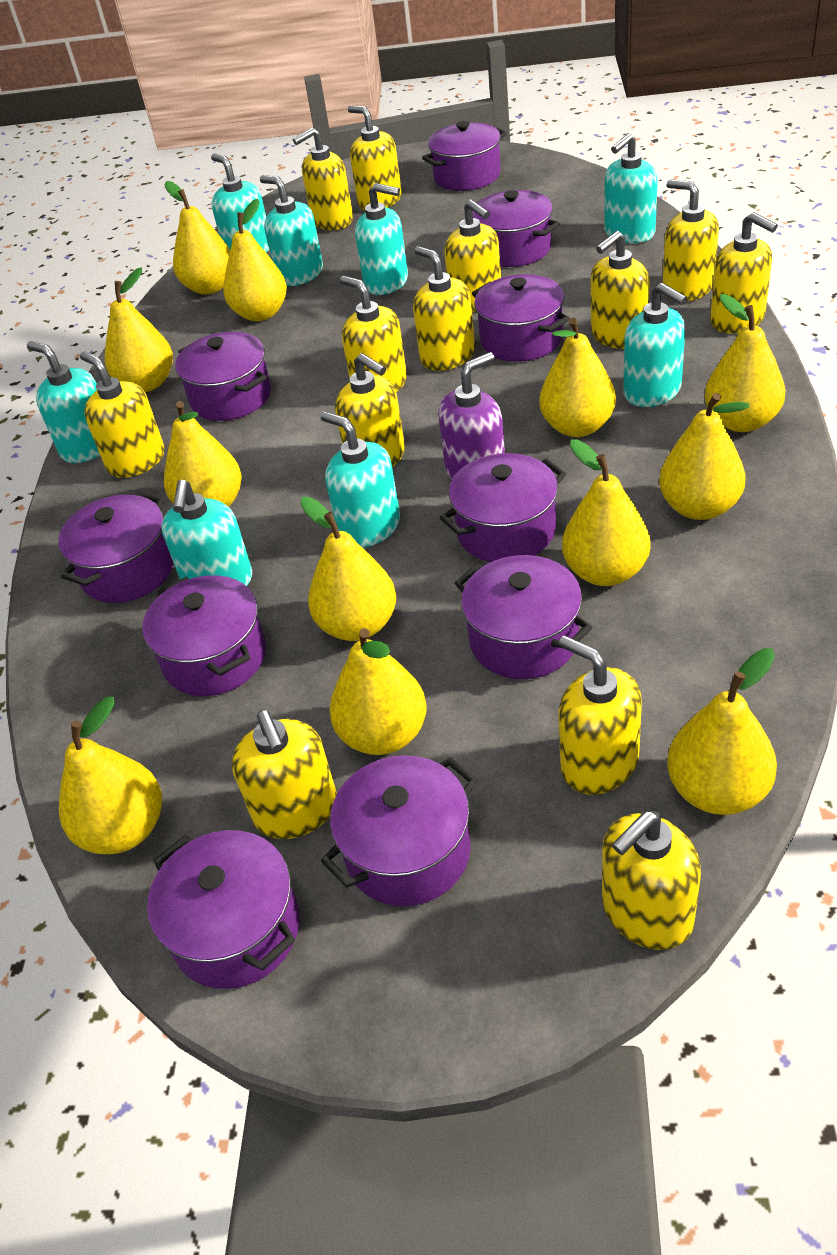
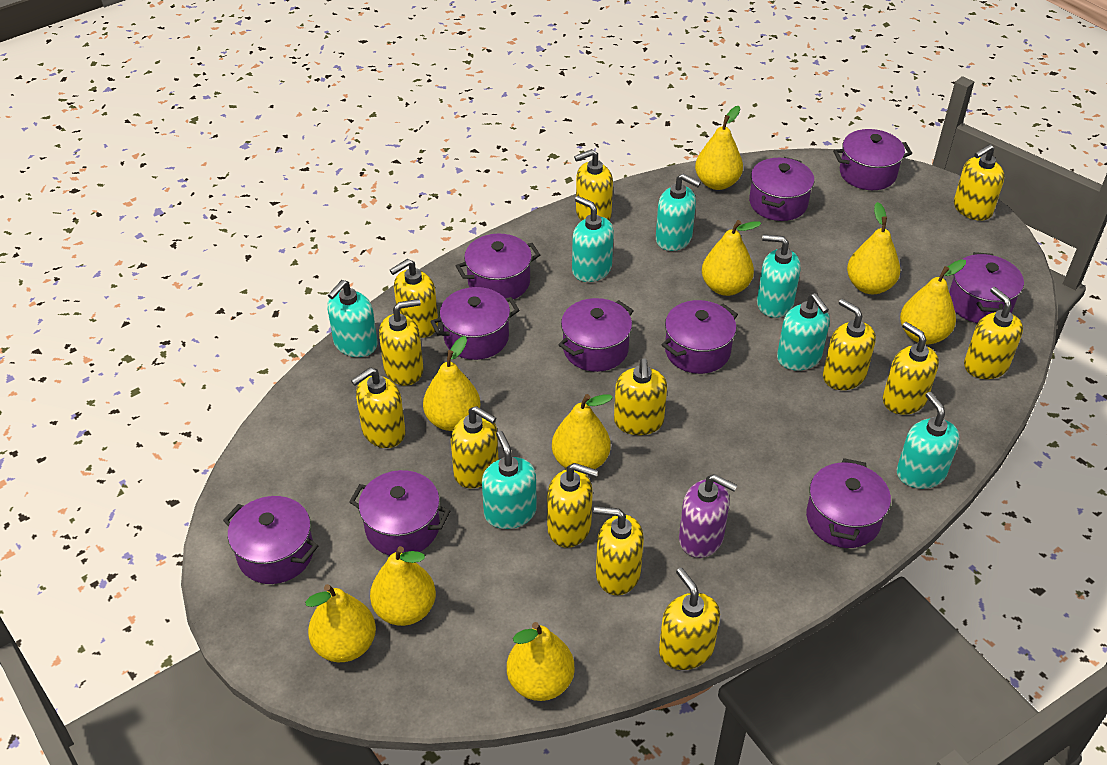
turquoise soap dispenser: [27,341,100,463] [161,480,252,586] [211,153,269,252] [260,175,323,286] [321,411,400,548] [355,183,408,295] [604,133,658,243] [623,283,687,407] = 8 -> [327,280,377,357] [482,431,537,529] [572,196,614,282] [656,173,701,251] [757,234,801,318] [777,293,830,371] [897,392,959,489] = 7
yellow pear: [59,697,162,854] [105,268,173,392] [164,401,242,507] [165,181,230,294] [223,199,287,321] [300,497,396,641] [330,628,427,755] [539,318,616,437] [562,439,650,586] [659,393,749,520] [667,648,777,815] [705,294,786,432] = 12 -> [305,584,376,662] [370,546,436,626] [423,336,480,431] [507,622,575,701] [552,394,613,469] [695,106,743,190] [702,220,761,296] [847,202,900,294] [900,259,966,344] = 9

